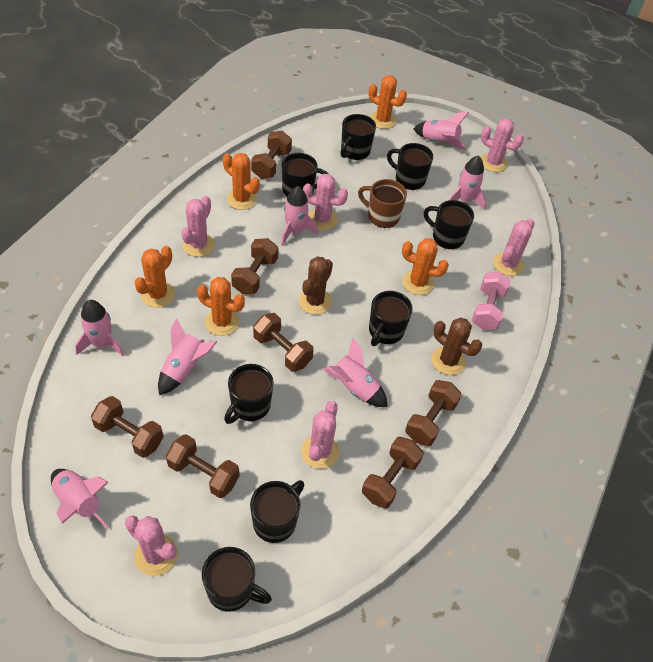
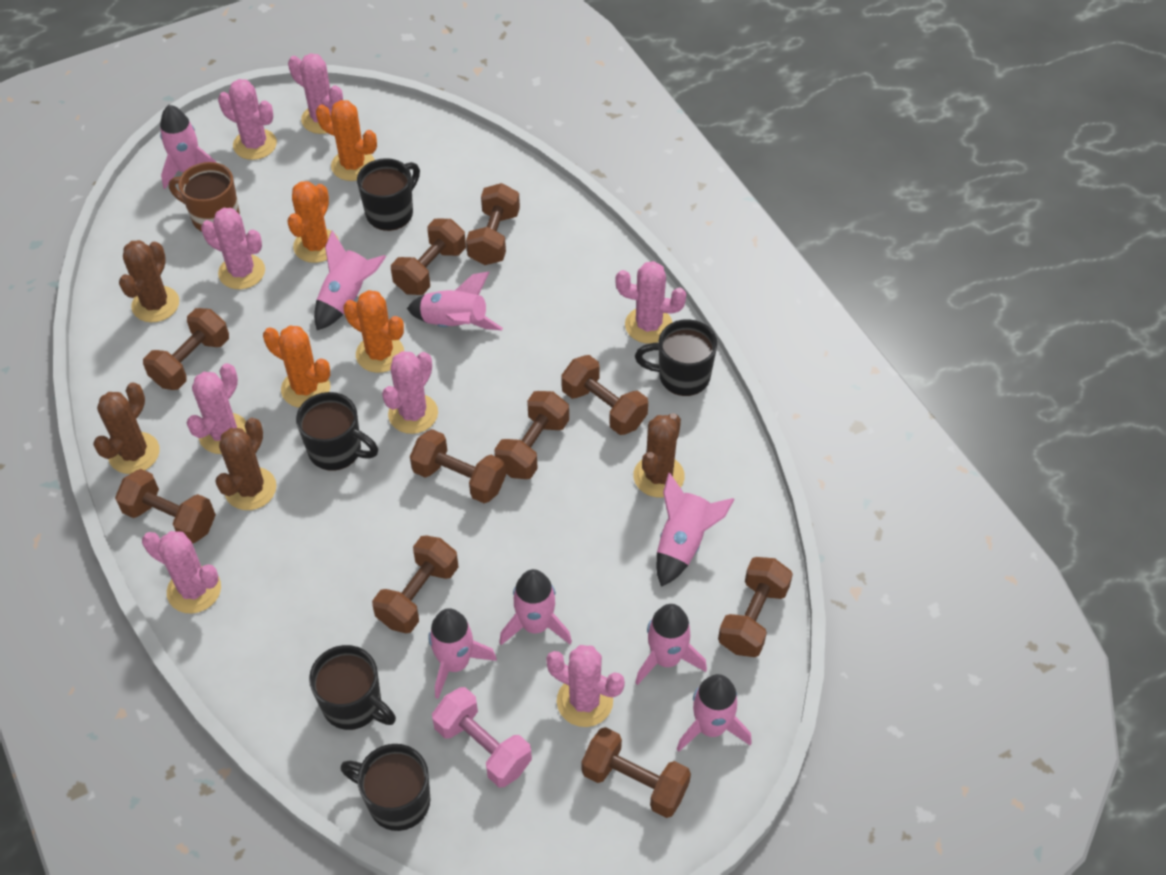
black mug: [202,547,272,612] [224,364,274,424] [250,480,304,543] [282,153,328,197] [341,114,376,160] [369,291,413,346] [387,143,433,190] [424,200,474,249] = 8 -> [296,392,378,471] [309,645,396,730] [340,744,431,831] [357,158,420,231] [635,319,717,396] = 5
brown cactus: [298,256,333,315] [432,318,482,375] = 2 -> [93,382,160,474] [119,240,179,322] [215,418,277,510] [633,413,685,497] = 4
brown dumbbell: [91,396,163,458] [166,434,240,498] [231,238,278,294] [251,130,292,179] [253,313,314,372] [362,437,424,508] [405,380,462,446] = 7 -> [115,469,216,544] [143,308,229,390] [372,535,458,633] [391,219,466,295] [410,429,506,503] [466,183,520,265] [494,391,569,479] [561,355,648,435] [582,727,691,818] [718,557,793,657] = 10
orange cactus: [134,246,175,308] [197,277,245,336] [223,153,260,210] [368,75,407,129] [402,238,449,295] = 5 -> [263,326,330,408] [287,181,339,263] [316,100,377,181] [343,290,404,373] = 4
pink cactus: [125,515,178,576] [181,196,215,257] [301,401,340,469] [303,174,348,230] [481,118,524,172] [493,219,535,276] = 6 -> [142,531,221,613] [187,363,246,454] [201,208,265,289] [218,79,277,160] [288,53,343,134] [382,351,438,434] [546,645,625,727] [615,261,686,344] = 8
pink rocket: [51,469,109,529] [75,300,124,356] [158,318,217,395] [281,186,318,246] [323,338,388,407] [414,112,469,150] [449,155,486,210] = 7 -> [160,105,216,189] [314,230,386,330] [407,272,503,330] [428,608,497,699] [499,569,572,645] [635,604,707,685] [656,473,735,587] [677,674,752,752] = 8

